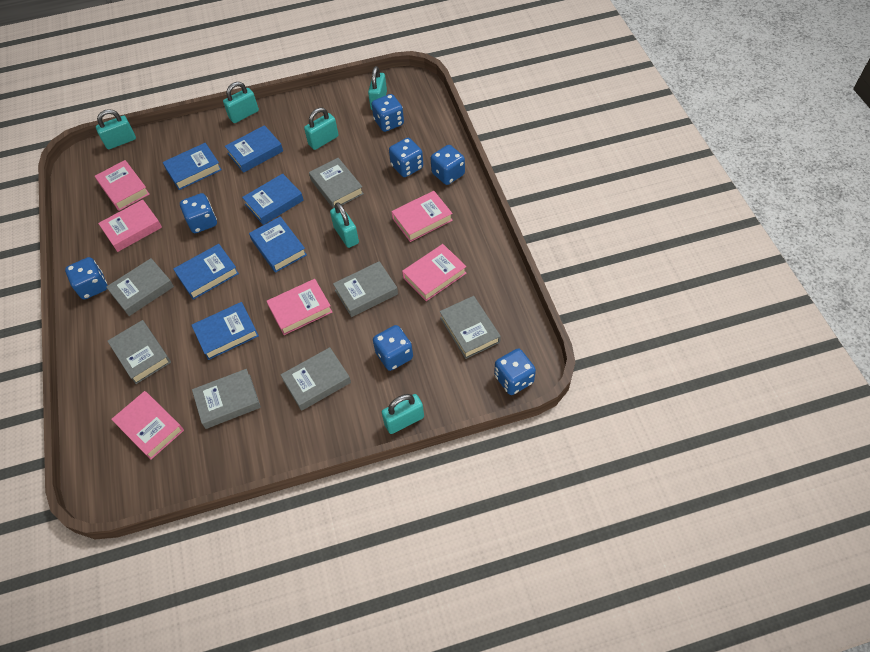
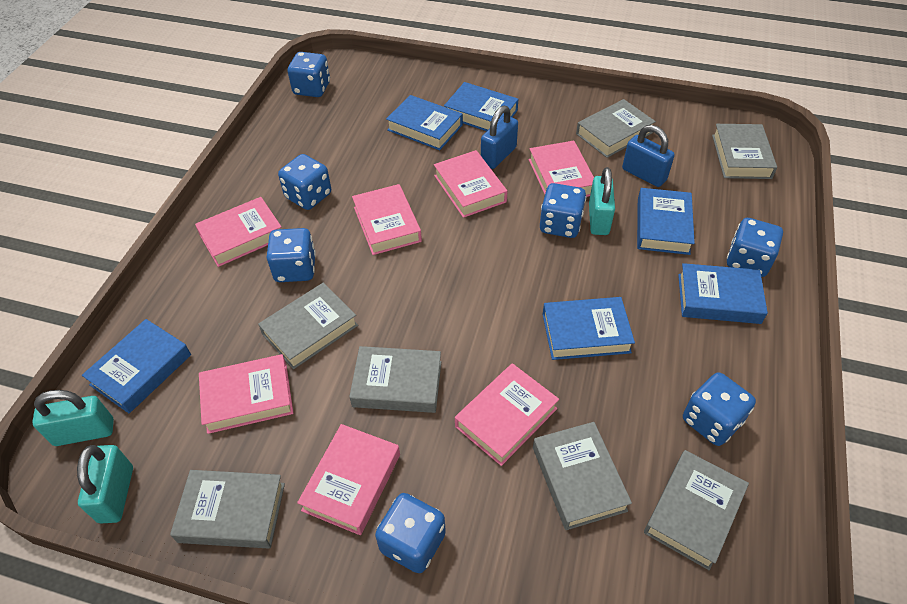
blue padlock: none = 0 -> [481,106,518,169] [622,125,675,187] = 2
pink book: [95,160,150,211] [98,199,162,252] [111,391,184,460] [267,279,332,335] [392,191,453,242] [402,244,467,301] = 6 -> [195,197,281,267] [199,354,293,434] [297,424,400,535] [352,184,422,255] [434,150,508,218] [455,363,559,466] [529,141,594,197] = 7
turquoise padlock: [96,109,136,149] [223,82,259,123] [304,108,338,150] [330,202,359,248] [368,66,387,110] [382,394,424,434] = 6 -> [32,390,114,446] [77,445,133,524] [589,167,615,235] = 3

